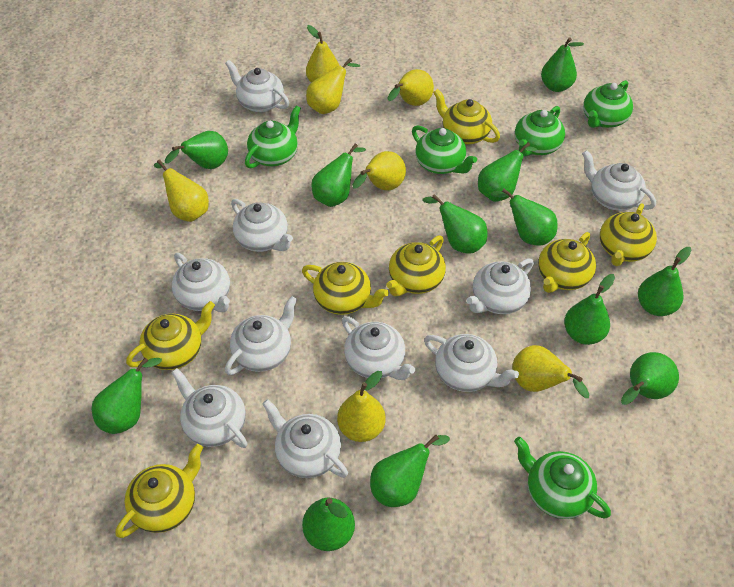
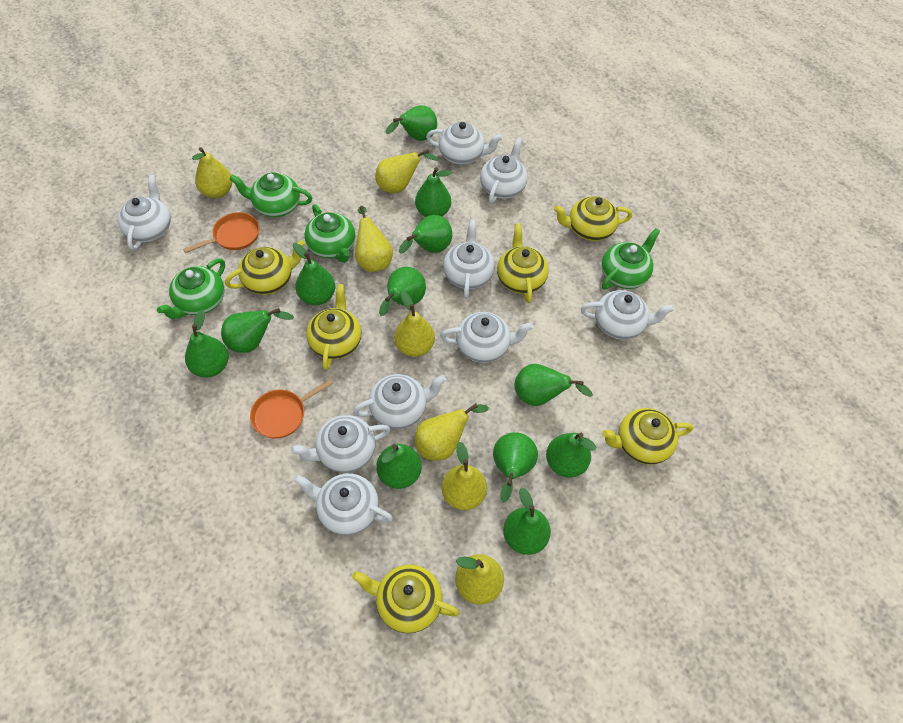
green teapot: [245,105,301,168] [412,125,477,174] [514,437,611,519] [515,106,565,156] [583,80,633,128] = 5 -> [157,258,225,319] [229,173,312,217] [305,204,355,263] [601,228,660,290] = 4
orange pan: none = 0 -> [183,212,259,253] [250,379,333,439] = 2
white teapot: [171,368,248,448] [172,253,230,312] [225,60,289,112] [225,296,297,375] [231,199,293,252] [262,399,348,478] [342,316,415,380] [424,334,519,392] [466,258,534,314] [582,150,656,211] = 10 -> [118,175,171,251] [291,415,391,473] [294,473,393,535] [353,374,446,429] [426,122,503,165] [441,312,533,363] [443,219,495,299] [480,137,527,204] [581,290,674,339] = 9
yellow teapot: [116,444,203,538] [126,301,215,370] [302,262,389,315] [386,236,446,296] [433,89,500,145] [538,232,596,293] [600,203,657,266] = 7 -> [225,240,305,295] [306,284,362,370] [352,565,459,633] [497,223,549,303] [554,196,633,241] [602,408,693,465] = 6

